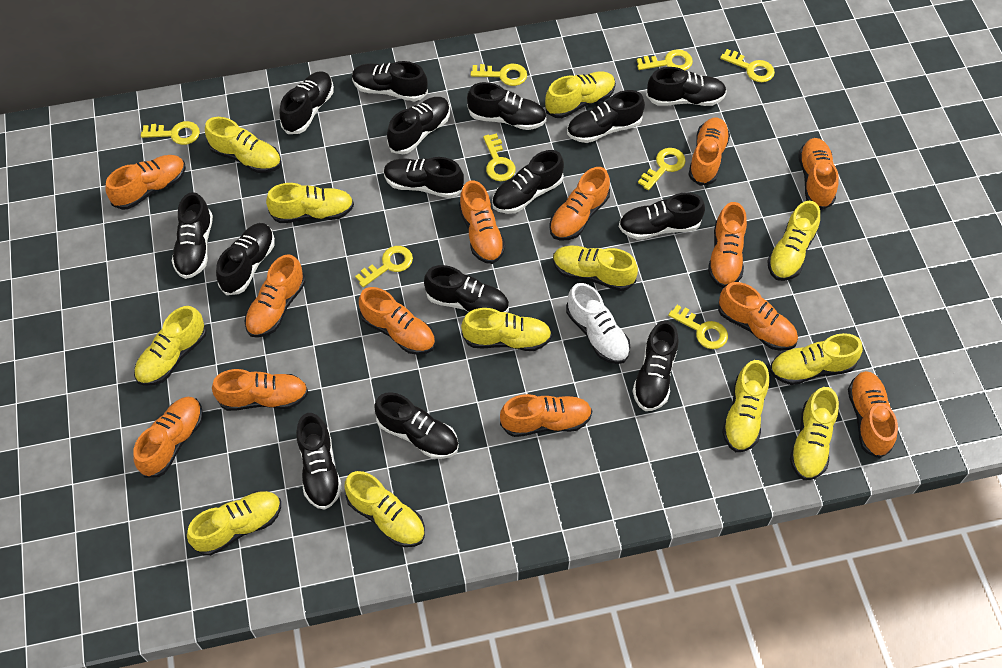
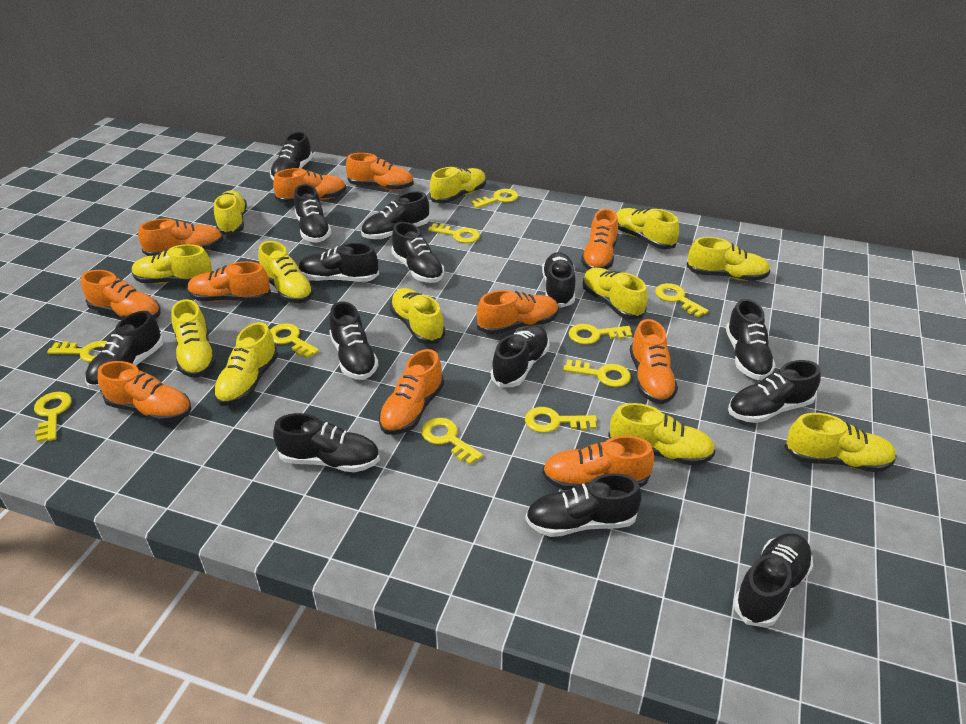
black shoe: [172,192,213,279] [216,223,275,295] [279,71,334,134] [296,413,342,510] [352,61,428,102] [374,392,459,459] [384,157,464,198] [387,97,450,154] [424,265,509,312] [467,82,547,130] [492,150,564,214] [567,90,645,143] [619,192,705,240] [632,321,679,411] [646,67,727,106] = 15 -> [85,311,164,389] [270,132,313,181] [273,413,380,472] [294,184,331,243] [299,243,379,282] [329,301,378,380] [361,191,429,239] [391,222,444,283] [491,325,549,387] [525,473,641,537] [542,252,575,308] [726,299,775,380] [728,360,821,423] [733,533,813,627] = 14
orange shoe: [105,155,186,210] [133,397,203,478] [212,369,308,411] [245,254,306,338] [359,287,435,355] [459,180,505,264] [500,394,592,437] [549,167,610,241] [688,118,730,186] [708,202,747,288] [718,282,798,351] [798,138,839,210] [848,371,898,458] = 13 -> [81,270,161,319] [98,361,191,423] [138,219,223,256] [188,261,271,302] [273,168,346,203] [346,153,414,190] [379,349,444,435] [476,290,559,335] [542,436,654,490] [581,209,618,270] [630,319,678,404] = 11
white shoe: [566,283,630,364] = 1 -> none = 0
yellow key: [141,121,200,145] [355,246,413,287] [471,64,527,86] [483,133,516,181] [637,49,693,71] [638,148,686,190] [668,305,728,349] [720,49,775,82] = 8 -> [34,392,72,442] [47,341,107,362] [270,323,319,358] [421,418,483,465] [428,223,480,243] [471,189,518,208] [525,407,597,433] [563,359,631,387] [569,324,632,345] [655,283,709,317] = 10

